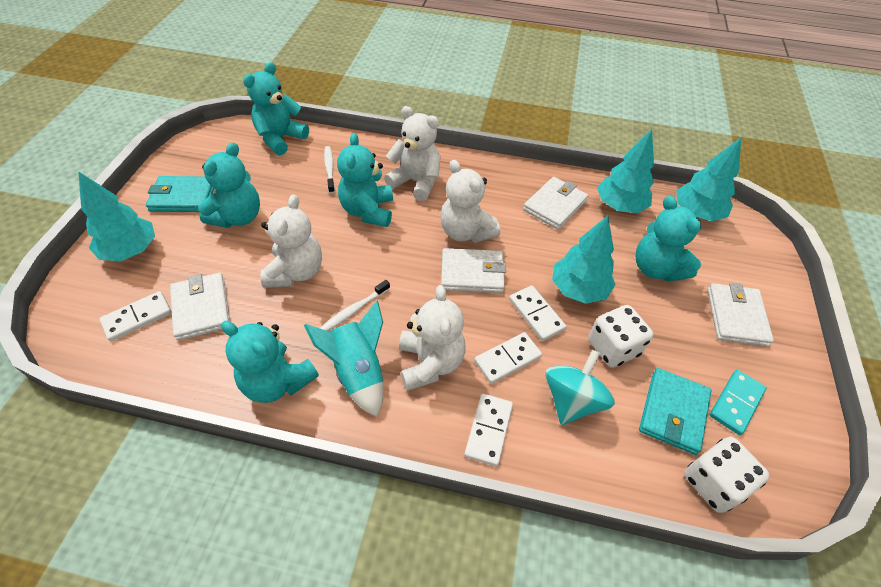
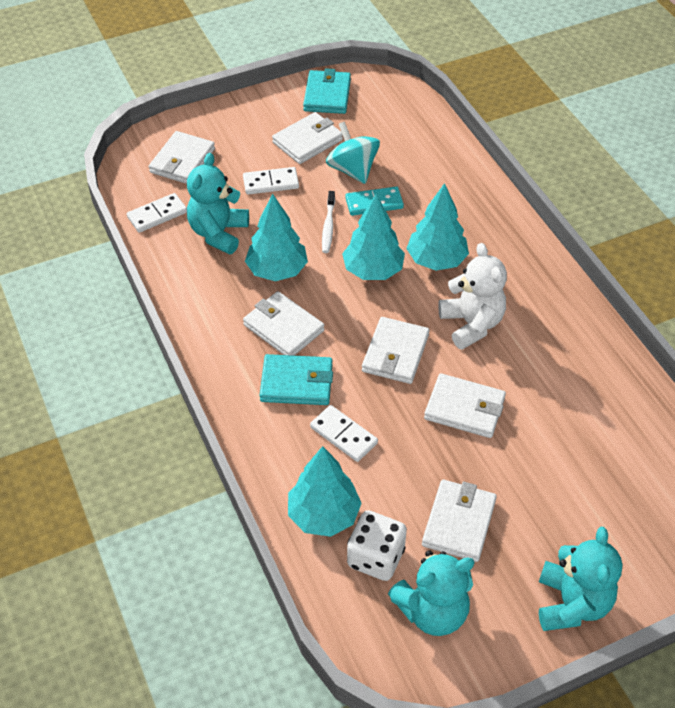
turquoise rocket: [304,301,384,417] = 1 -> none = 0
turquoise teddy bear: [198,143,260,228] [221,321,319,403] [243,62,309,155] [337,133,393,227] [635,196,701,282] = 5 -> [187,153,249,254] [388,550,475,636] [539,527,623,631] = 3
white dice: [588,305,654,368] [684,437,770,513] = 2 -> [347,510,407,581] = 1
white domino: [100,291,172,342] [464,394,513,467] [474,332,542,384] [509,285,566,341] = 4 -> [127,193,187,233] [243,167,299,194] [310,405,378,462] = 3
white teddy bear: [260,194,322,288] [384,106,441,201] [399,285,465,391] [440,160,501,243] = 4 -> [438,243,507,350] = 1
white toothbrush: [320,280,390,331] [324,146,335,193] = 2 -> [322,191,335,253] = 1
white wallet: [170,273,230,341] [441,248,506,293] [523,177,588,230] [707,283,774,347] = 4 -> [149,131,215,184] [243,291,325,356] [272,112,343,164] [362,317,429,384] [422,480,497,562] [424,373,506,438] = 6

